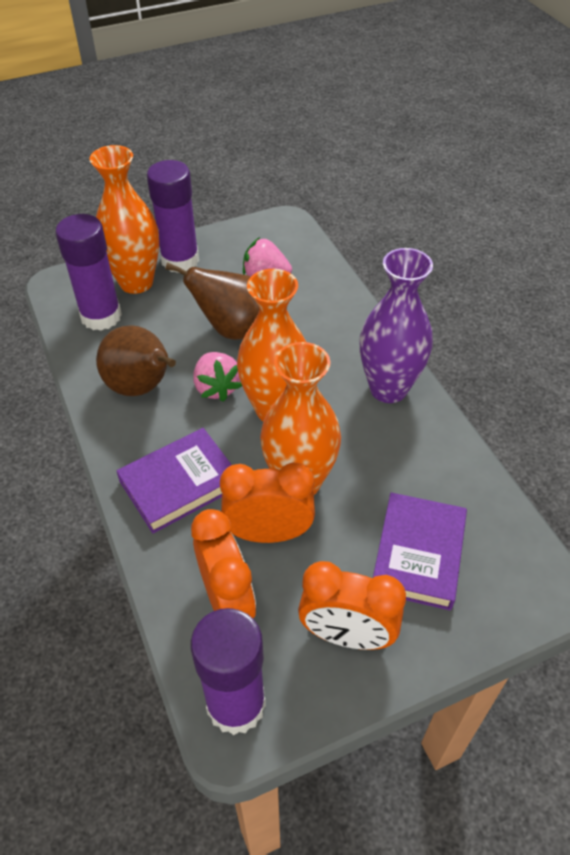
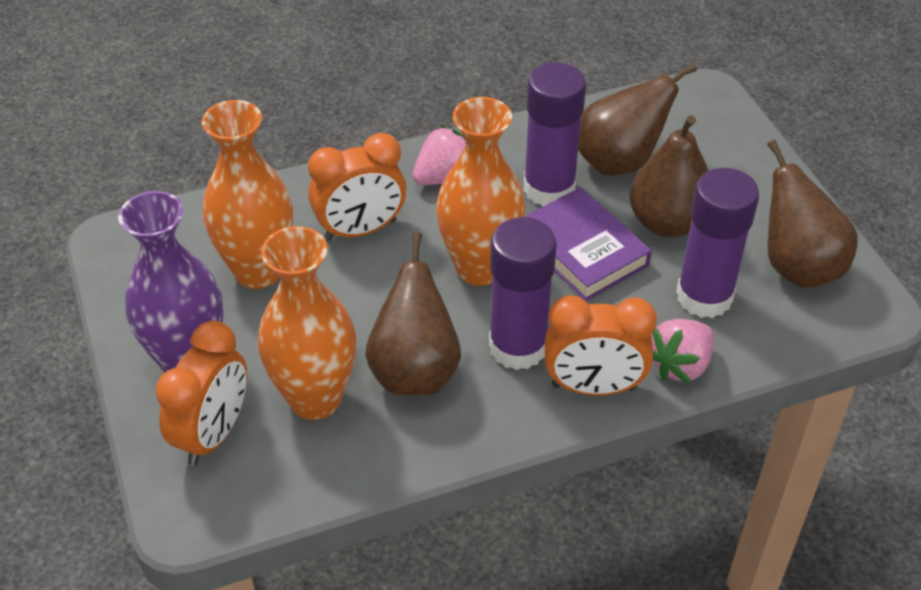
brown pear: [96,325,176,396] [165,262,259,340] = 2 -> [365,232,461,395] [578,63,697,176] [629,115,709,238] [767,140,858,288] = 4
purple book: [116,428,232,534] [373,492,467,610] = 2 -> [525,187,652,301] = 1

